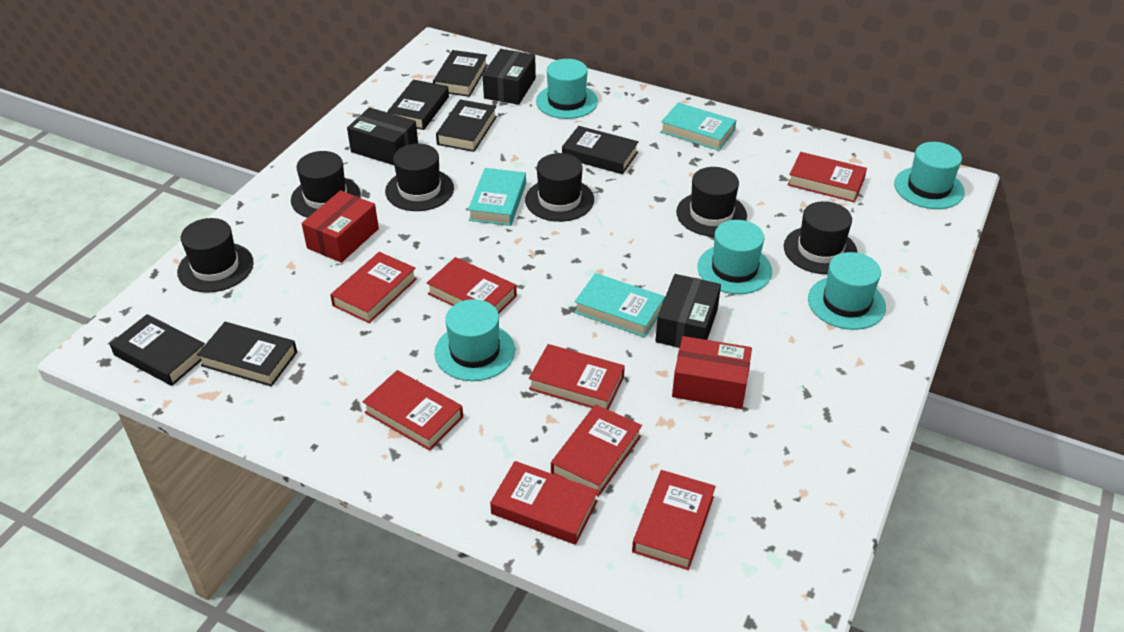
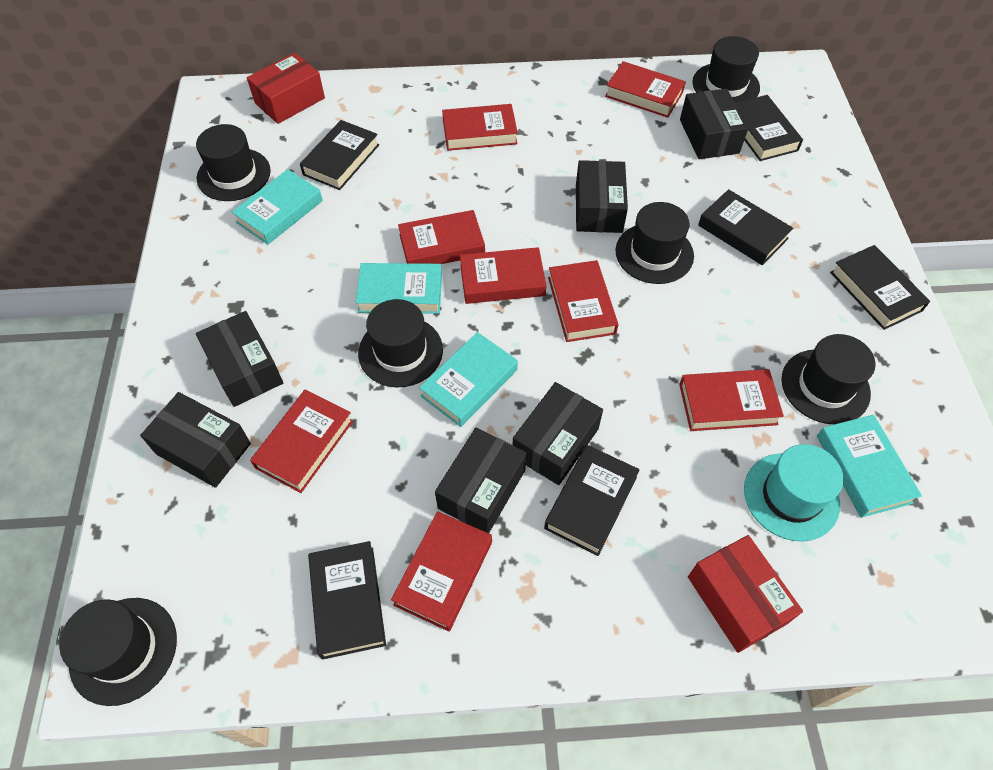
black box: [347,107,418,165] [483,49,536,105] [655,274,721,348] = 3 -> [140,392,251,488] [196,311,283,407] [435,428,527,533] [513,382,603,485] [576,160,628,233] [680,88,748,159] = 6
turquoise book: [468,168,526,226] [574,273,665,338] [661,102,736,151] = 3 -> [232,169,323,245] [355,263,442,314] [419,332,518,427] [817,415,922,518] = 4
turquoise hat: [435,299,515,381] [536,59,598,119] [697,220,772,294] [808,252,886,330] [894,142,965,209] = 5 -> [744,444,844,541] = 1

